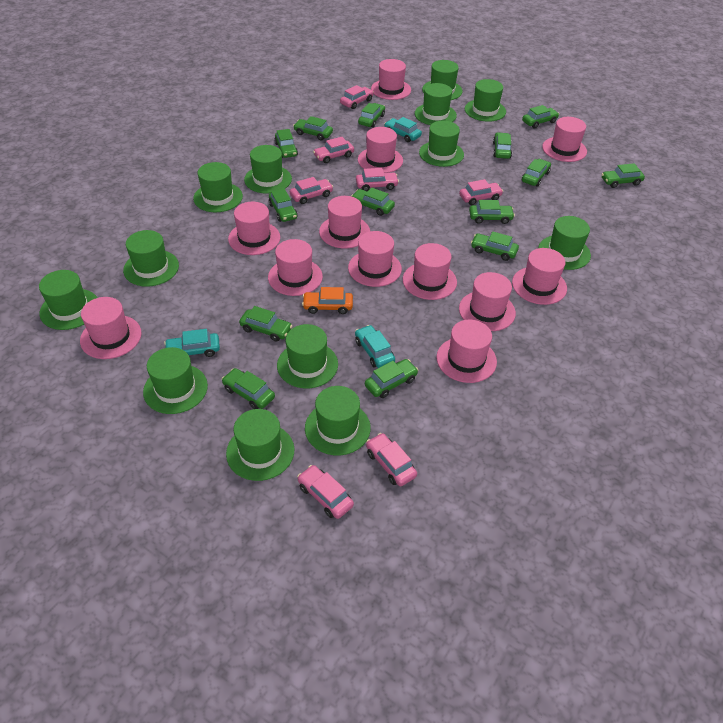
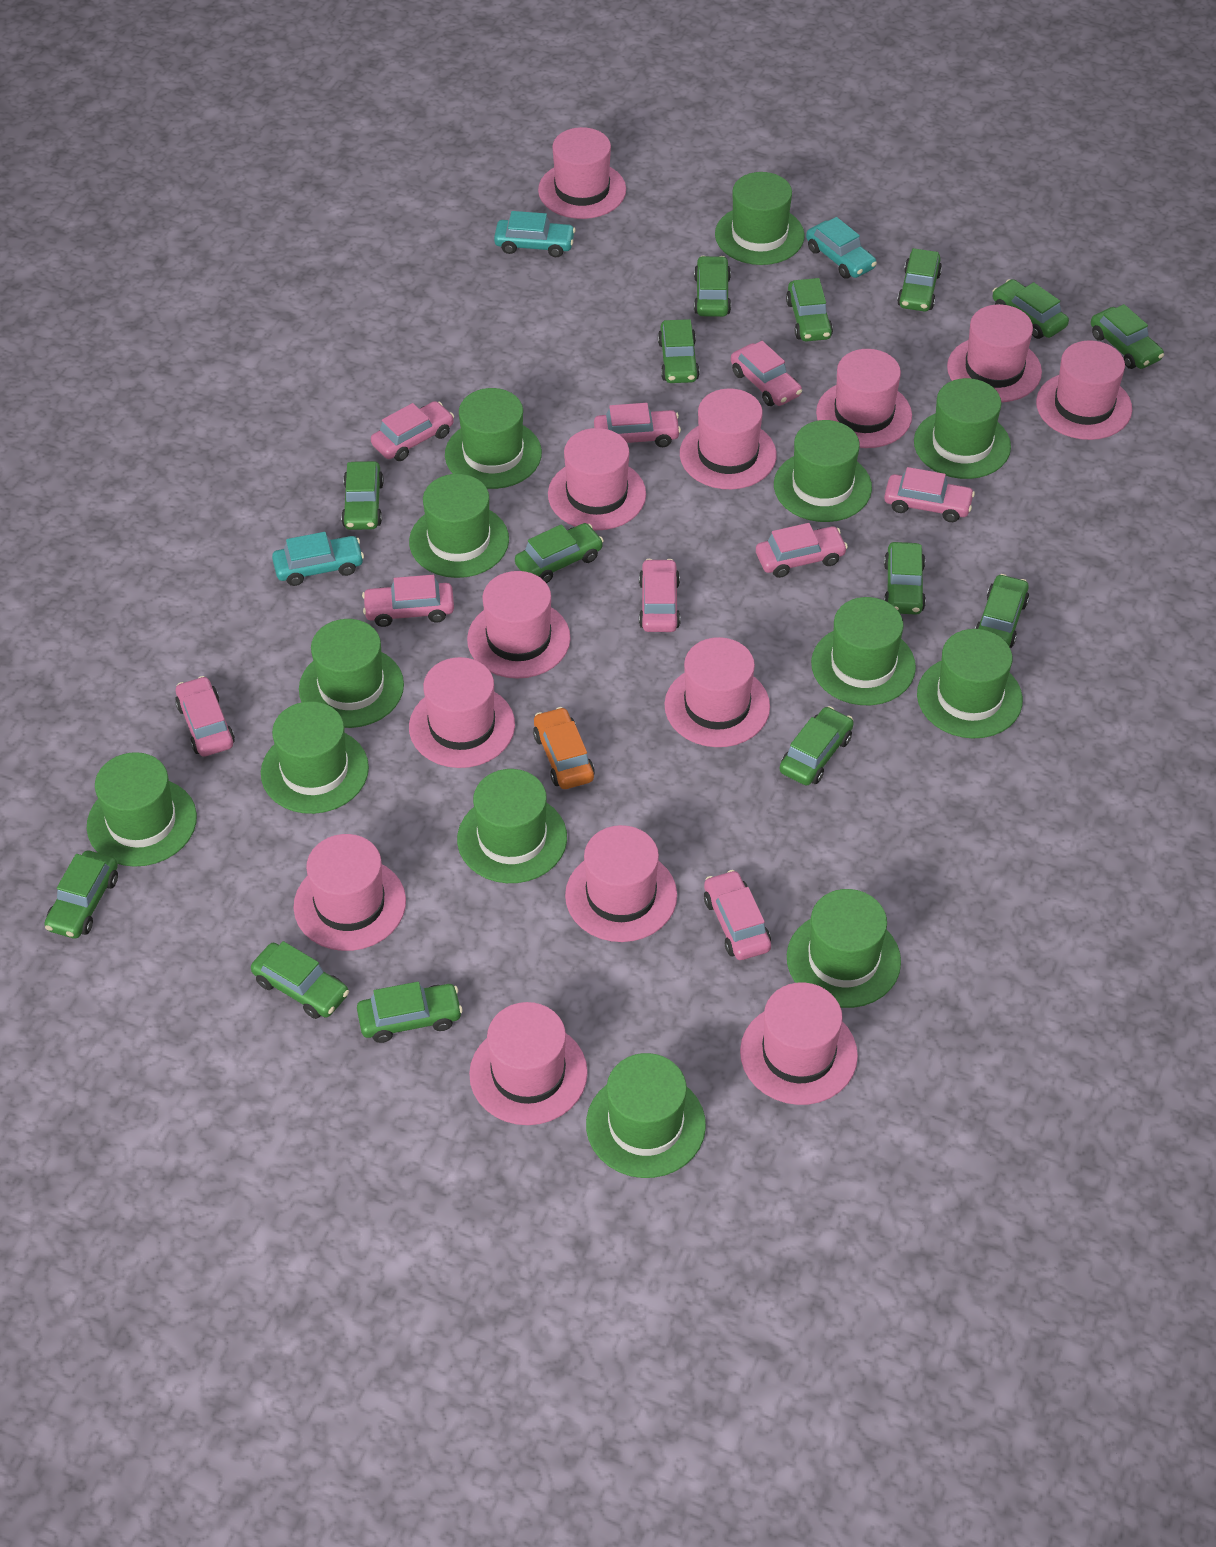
pink car: [290,177,333,204] [297,465,354,519] [313,137,354,163] [340,85,374,109] [356,168,399,191] [366,433,417,486] [459,179,503,205] = 7 -> [175,676,235,757] [362,575,454,627] [371,401,454,461] [594,403,681,447] [639,559,680,632] [704,870,771,960] [731,341,802,406] [756,523,848,578] [884,467,975,522] = 9
pink hat: [80,297,142,359] [228,202,280,255] [268,239,323,296] [319,196,370,248] [348,231,402,287] [358,127,403,173] [371,59,411,100] [403,243,457,300] [436,320,497,383] [459,272,516,331] [512,248,567,305] [542,117,587,162] = 12 -> [293,834,406,951] [409,657,515,768] [467,571,571,678] [469,1002,588,1125] [538,127,626,219] [548,428,646,530] [565,825,677,942] [664,637,770,747] [680,388,777,489] [740,982,858,1105] [816,349,912,448] [947,304,1042,402] [1036,340,1132,440] = 13

